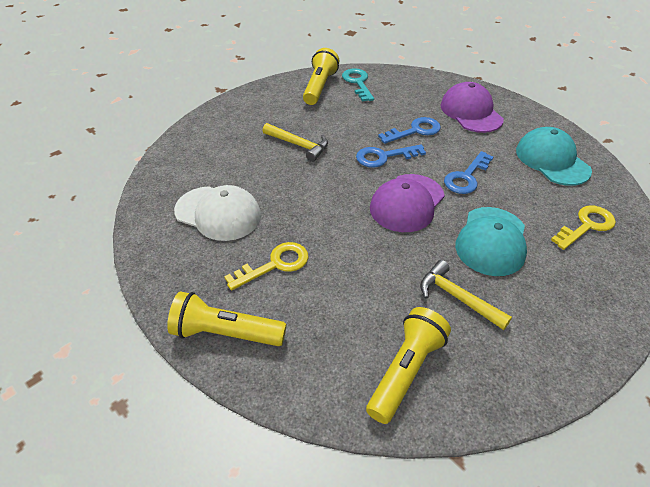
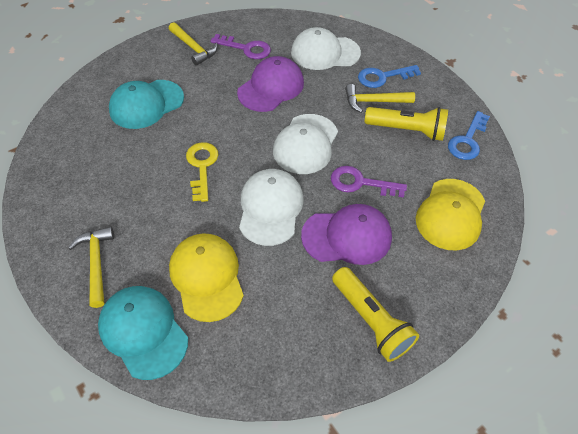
blue key: [356,144,426,168] [378,117,441,144] [444,151,493,194] = 3 -> [358,65,421,88] [448,111,490,160] = 2
purple key: none = 0 -> [211,34,271,59] [331,166,407,198] = 2
turquoise key: [342,68,374,102] = 1 -> none = 0
white cap: [174,185,261,241] = 1 -> [239,169,304,246] [273,114,338,174] [291,27,361,70] = 3
yellow cap: none = 0 -> [169,233,244,322] [416,179,485,251] = 2
yellow flashlight: [167,291,287,346] [303,48,339,105] [366,307,451,424] = 3 -> [332,267,419,362] [365,107,448,141] = 2
yellow hammer: [263,123,328,162] [420,260,512,330] = 2 -> [68,227,114,308] [169,22,218,66] [345,84,415,113] = 3
yellow key: [224,242,309,290] [551,206,616,250] = 2 -> [186,142,219,202] = 1

